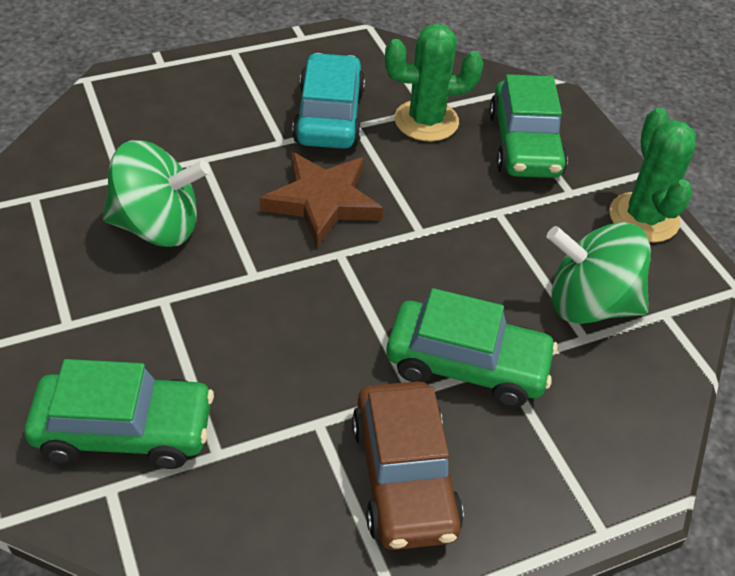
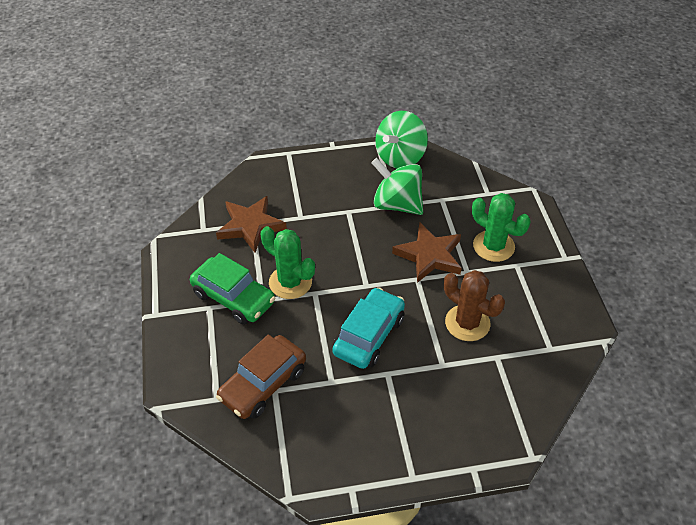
brown cactus: none = 0 -> [444,270,505,341] = 1
brown star: [260,152,383,247] = 1 -> [216,196,287,253] [392,222,462,283] = 2
green car: [24,359,214,469] [386,288,558,407] [489,74,568,178] = 3 -> [190,253,275,325] = 1

